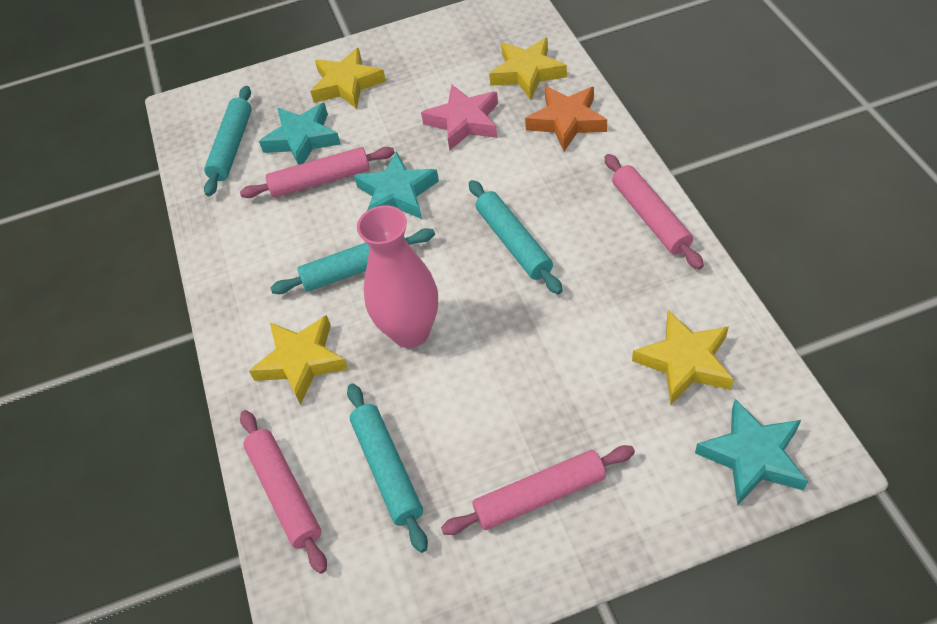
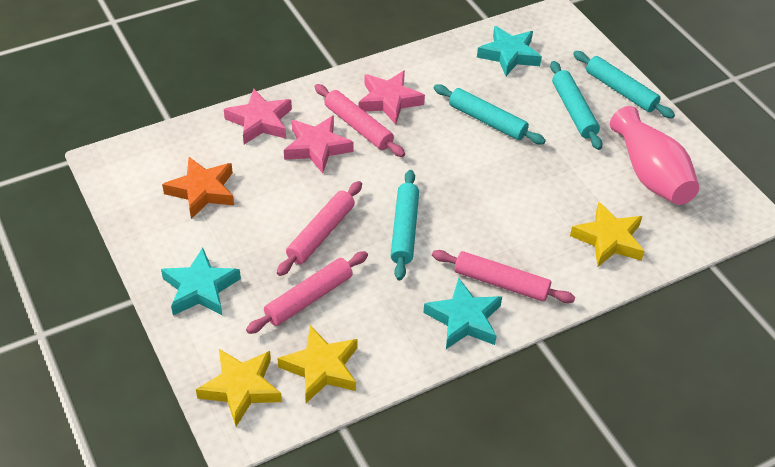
pink star: [421,85,498,150] = 1 -> [224,89,292,144] [284,115,354,173] [359,71,425,124] = 3
yellow star: [249,315,348,405] [310,48,386,109] [489,38,567,100] [632,310,734,404] = 4 -> [196,349,282,426] [277,325,358,403] [570,202,645,267] = 3

